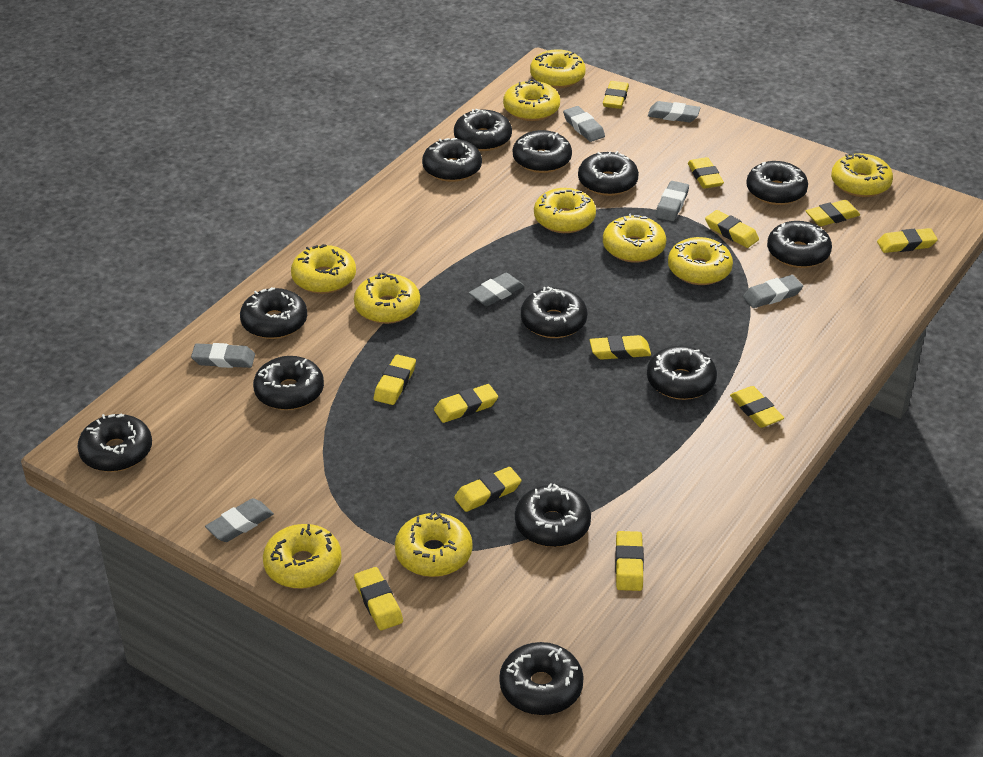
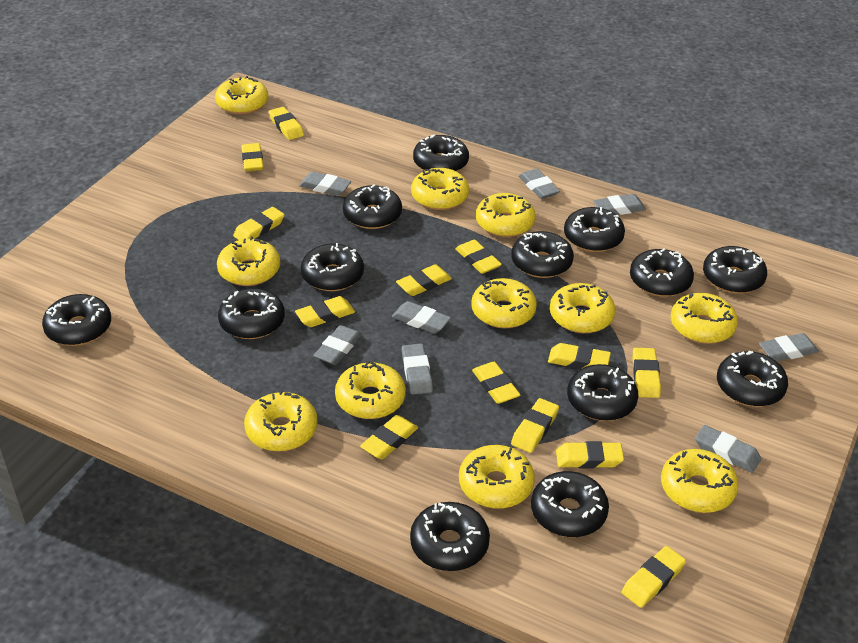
grey eraser: [191,343,255,368] [205,498,274,542] [469,273,524,306] [563,106,605,142] [648,101,701,122] [655,181,689,221] [743,275,803,308] = 7 -> [299,171,351,196] [314,325,362,365] [392,301,451,334] [402,344,433,395] [519,169,560,199] [593,194,646,215] [695,425,761,473] [759,333,819,361] = 8
yellow donut: [263,524,342,589] [291,244,356,294] [354,273,420,324] [395,511,473,577] [503,79,560,121] [530,49,586,88] [534,188,596,233] [603,214,666,263] [668,237,733,285] [831,153,893,197] = 10 -> [215,76,268,114] [217,237,280,286] [244,390,318,452] [335,361,406,419] [411,168,469,210] [459,445,535,509] [471,278,537,328] [476,193,536,237] [550,283,616,333] [661,449,738,513] [671,293,738,344] = 11
yellow eraser: [354,567,403,630] [374,354,416,405] [434,384,498,423] [454,467,522,512] [590,335,651,360] [603,81,629,109] [615,531,644,591] [688,157,724,189] [705,210,759,248] [730,386,784,428] [806,200,860,226] [877,228,938,253] = 12 -> [233,207,284,240] [241,143,264,172] [269,107,304,140] [295,296,355,327] [360,415,418,459] [396,264,452,296] [455,240,502,274] [472,362,520,404] [511,398,559,453] [548,343,611,369] [556,441,624,468] [622,546,686,608] [633,348,661,398] = 13

